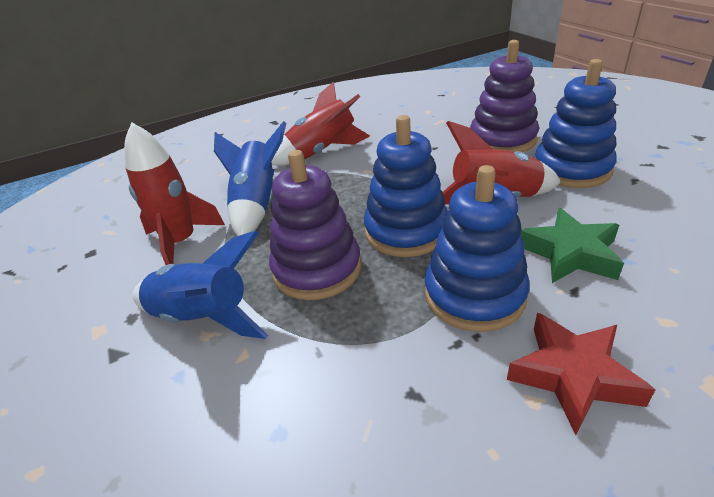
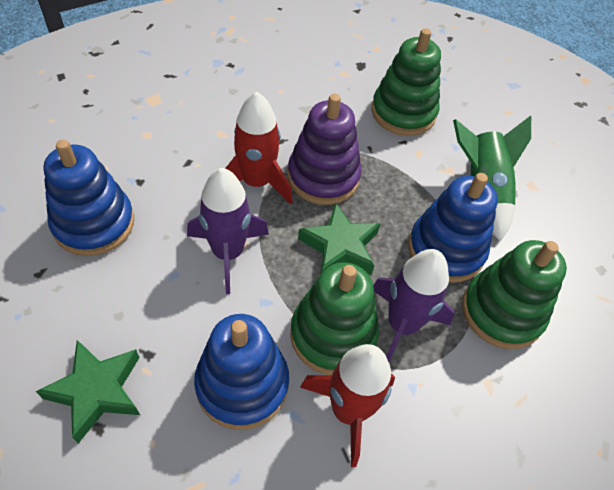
blue rocket: [133,231,269,339] [214,121,286,236] = 2 -> none = 0
green rocket: none = 0 -> [453,116,531,241] = 1
green stacking toy: none = 0 -> [290,262,379,375] [371,29,441,136] [462,240,567,349] = 3
green star: [520,208,624,283] = 1 -> [36,340,140,443] [298,202,380,275] = 2
purple rocket: none = 0 -> [187,168,269,294] [373,249,454,362] = 2
purple stacking toy: [269,150,361,300] [470,40,539,152] = 2 -> [288,94,362,205] = 1
red rocket: [124,122,225,265] [272,82,370,166] [443,121,561,204] = 3 -> [225,92,293,205] [300,344,395,467] = 2
red star: [507,313,655,435] = 1 -> none = 0

